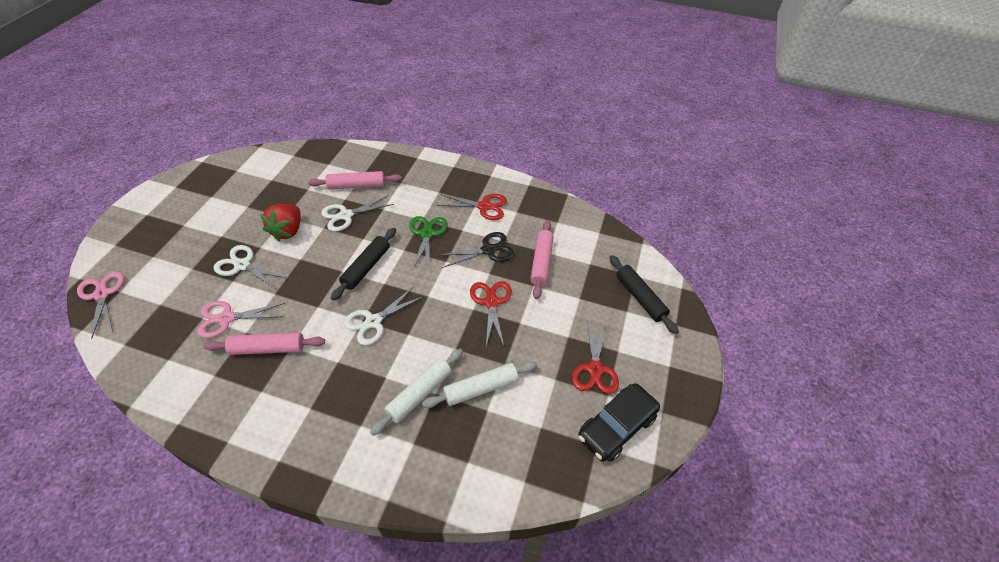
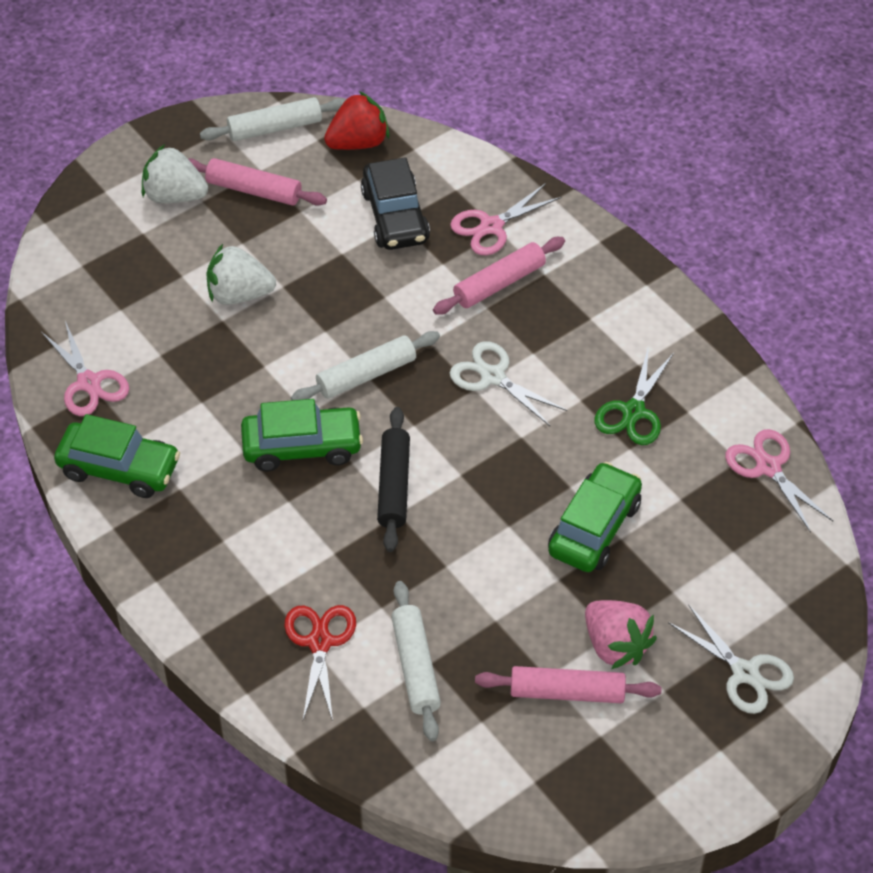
black rolling pin: [331,228,396,300] [609,255,679,334] = 2 -> [377,407,410,552] = 1
black scissors: [440,232,514,268] = 1 -> none = 0
green car: none = 0 -> [54,414,180,498] [241,399,363,471] [548,462,642,572] = 3
pink scissors: [77,272,125,339] [197,301,285,338] = 2 -> [41,321,129,416] [450,183,562,255] [725,429,833,533] = 3
pink strawberry: none = 0 -> [585,600,657,669] = 1
red scissors: [437,194,507,220] [470,281,512,346] [572,320,619,394] = 3 -> [284,605,356,721] = 1
white rolling pin: [370,349,463,436] [422,361,537,408] = 2 -> [200,97,346,141] [291,331,440,400] [391,581,441,741] = 3
white scissors: [214,245,289,290] [321,195,394,232] [344,287,424,345] = 3 -> [450,341,567,426] [668,604,794,714] = 2
white strawberry: none = 0 -> [142,144,208,203] [207,244,276,305] = 2

